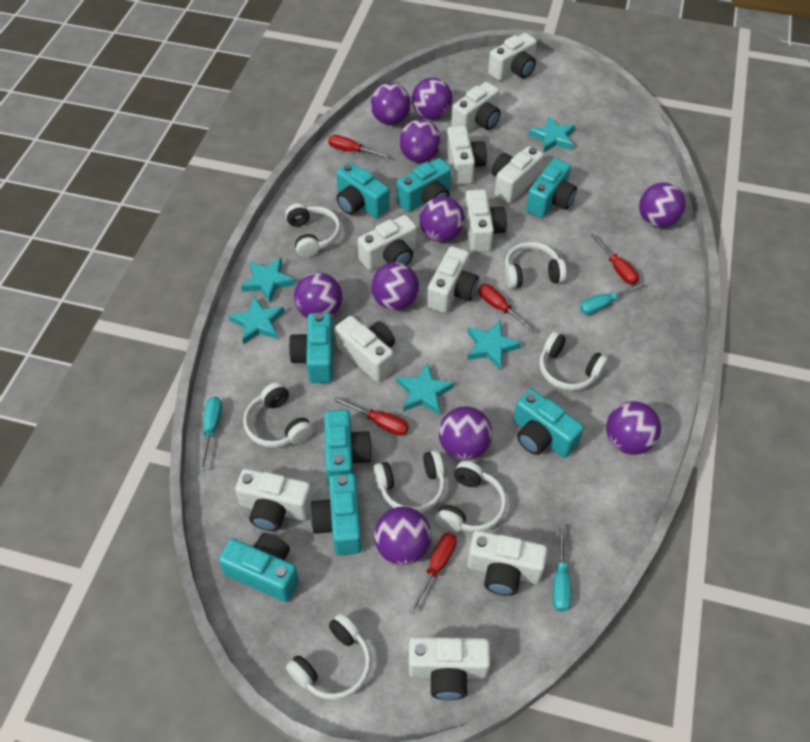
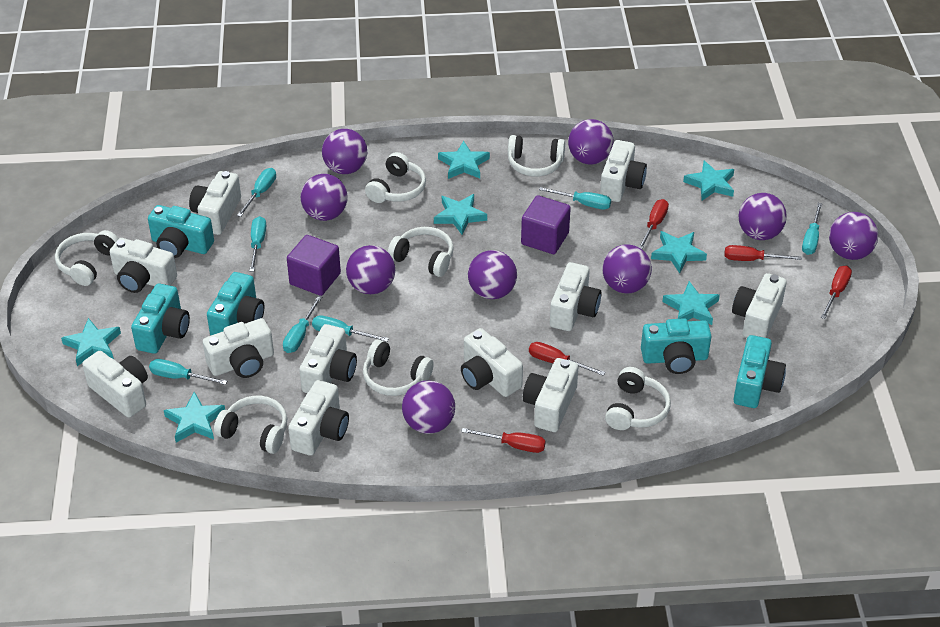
purple ball: [294,272,342,318] [370,82,411,125] [371,262,419,310] [374,507,432,565] [399,119,441,163] [412,78,452,120] [419,196,465,242] [439,407,492,460] [606,401,661,455] [639,182,685,228] = 10 -> [301,174,347,221] [322,129,367,174] [346,245,395,294] [402,381,455,434] [468,250,517,299] [568,119,614,165] [602,244,652,294] [738,193,787,240] [829,212,878,260] = 9
purple cube: none = 0 -> [287,235,341,296] [521,195,571,254] = 2
turquoise camera: [218,533,299,602] [289,313,333,383] [310,473,362,555] [324,410,372,485] [336,162,390,219] [397,158,451,212] [513,389,584,458] [526,158,577,218] = 8 -> [131,283,190,354] [148,205,214,258] [207,272,264,335] [641,318,711,374] [733,335,786,408] = 5
turquoise screwdriver: [199,396,222,471] [553,524,571,612] [580,282,645,315] = 3 -> [149,359,227,385] [237,168,276,217] [249,216,266,272] [283,296,322,353] [312,315,389,342] [539,187,611,210] [802,203,822,255] = 7
turquoise star: [228,297,284,345] [241,258,295,303] [396,363,454,415] [467,320,521,370] [529,116,575,153] = 5 -> [61,318,121,366] [164,392,225,443] [434,194,487,235] [438,141,490,179] [651,231,707,274] [662,281,720,325] [683,161,734,200] = 7

